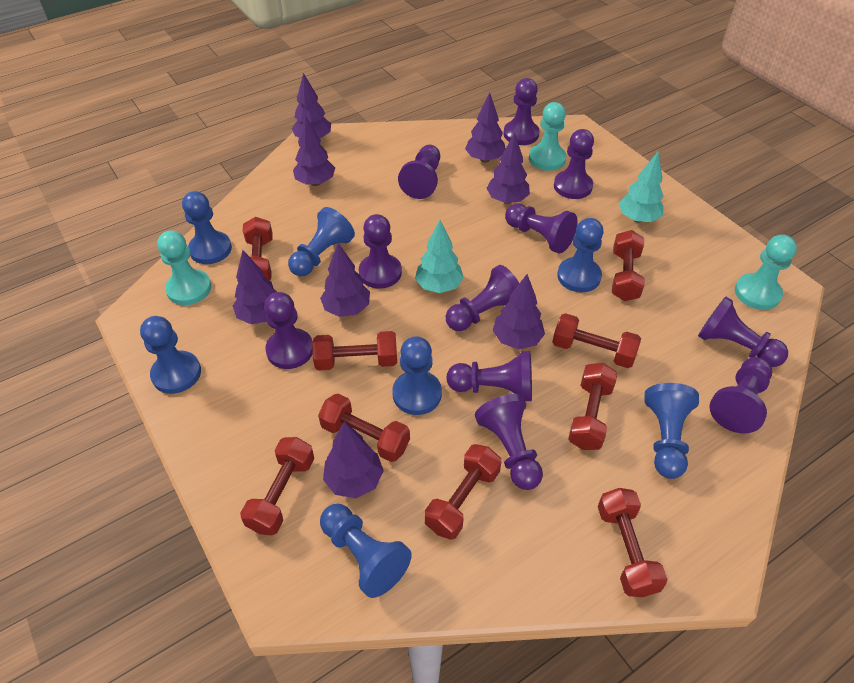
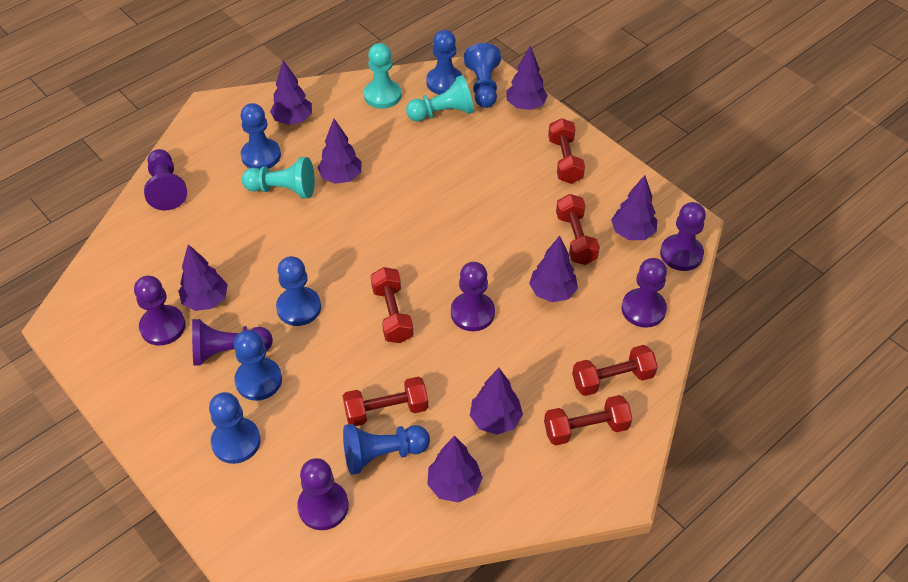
purple pawn: [264,292,313,369] [359,214,402,289] [398,145,440,199] [446,265,519,331] [447,351,532,401] [475,394,543,490] [503,78,540,145] [505,203,578,254] [554,129,594,199] [698,297,788,367] [709,357,772,433] = 11 -> [134,276,186,345] [144,149,187,210] [192,319,273,366] [297,458,349,530] [451,262,495,331] [621,258,667,328] [660,202,706,271] = 7
red dumbbell: [240,437,314,535] [243,217,273,280] [312,331,397,371] [318,394,410,462] [425,444,502,540] [552,313,641,368] [568,363,617,450] [598,488,668,597] [612,230,644,301] = 9 -> [343,377,428,426] [371,267,413,343] [544,395,632,446] [548,118,585,184] [556,194,600,265] [572,345,658,396] = 6
turquoise tree: [415,220,464,293] [619,152,664,223] = 2 -> none = 0

